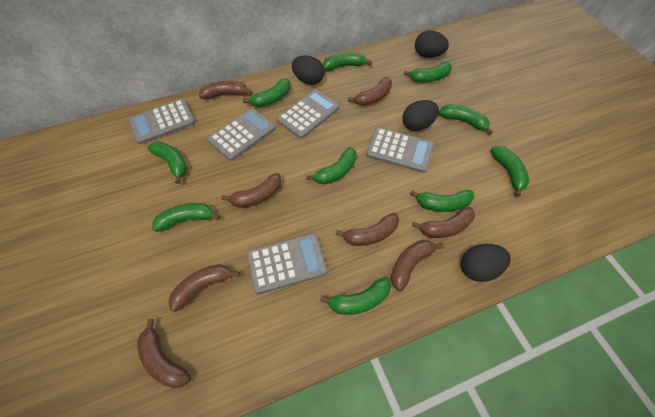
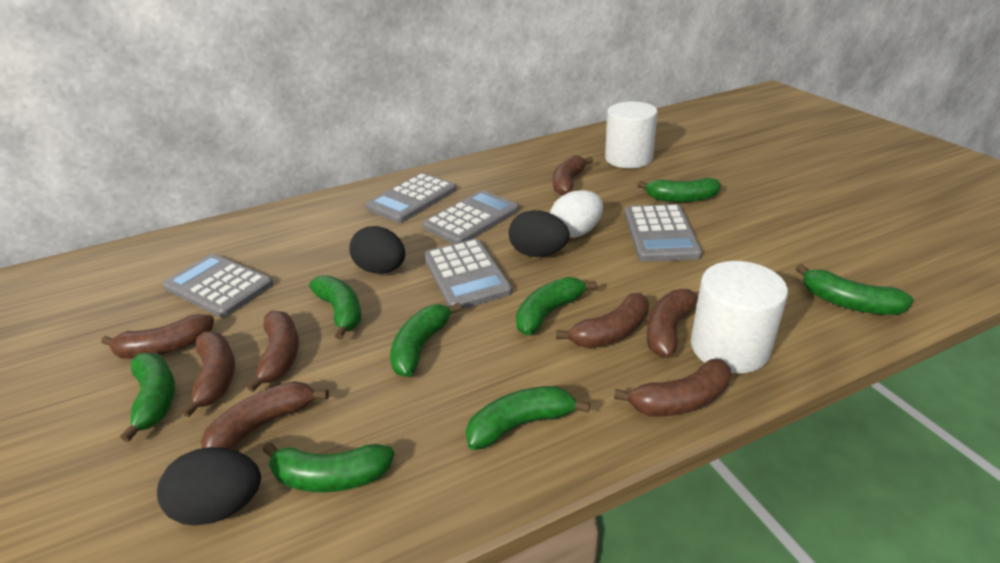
black egg: [292,55,324,85] [403,100,439,131] [415,30,449,58] [461,244,511,282] = 4 -> [157,447,261,525] [349,226,405,274] [509,210,570,257] = 3
green banana: [147,142,187,184] [152,203,220,232] [243,79,290,107] [306,147,357,185] [320,277,391,315] [323,52,372,71] [404,62,452,82] [410,190,474,212] [439,105,493,135] [490,146,529,197] = 10 -> [120,353,175,442] [263,442,395,492] [309,275,361,339] [390,303,462,377] [466,386,590,450] [516,277,597,336] [637,178,721,202] [796,264,914,315] = 8
white cylinder: none = 0 -> [605,101,658,168] [691,261,788,374] = 2
white egg: none = 0 -> [550,190,603,238] = 1

